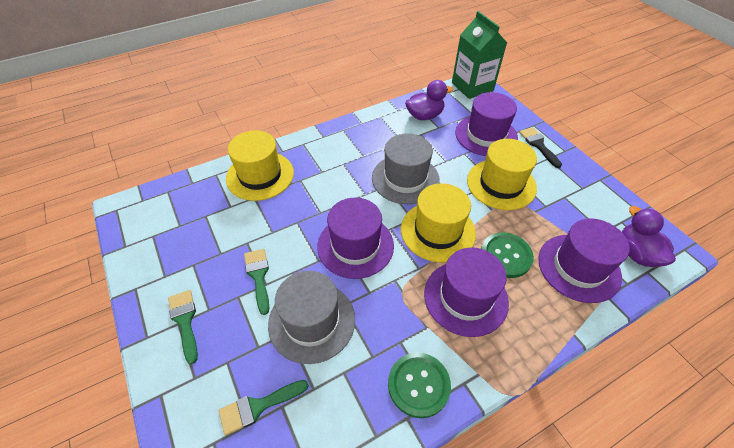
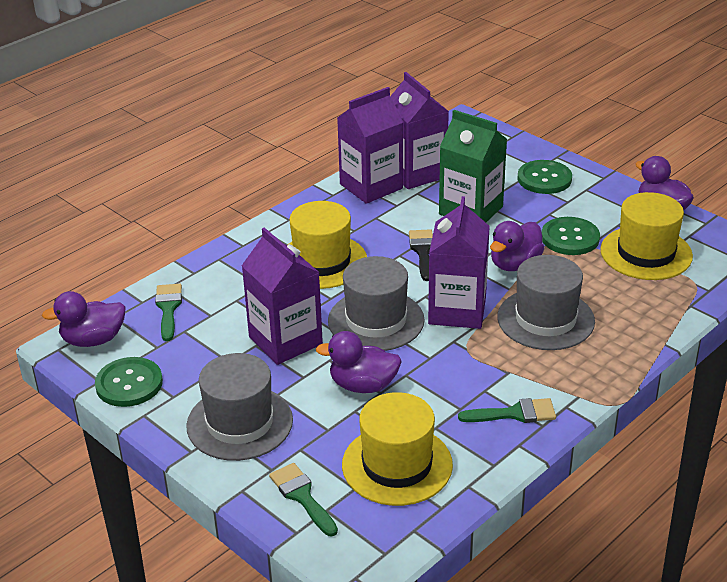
green button: [388,352,451,418] [481,232,534,278] = 2 -> [95,357,163,407] [518,160,572,194] [542,217,600,255] = 3
grey hat: [268,271,355,364] [372,133,440,204] = 2 -> [186,353,293,461] [328,256,425,351] [497,255,595,350] = 3
purple carton: none = 0 -> [242,227,323,365] [337,87,403,204] [391,72,449,189] [428,196,490,329] = 4
purple duck: [405,80,453,120] [622,206,676,267] = 2 -> [42,291,126,347] [316,331,402,393] [490,221,545,271] [636,156,694,210] = 4
purple hat: [317,198,394,279] [424,247,509,337] [455,92,518,156] [538,218,630,303] = 4 -> none = 0

